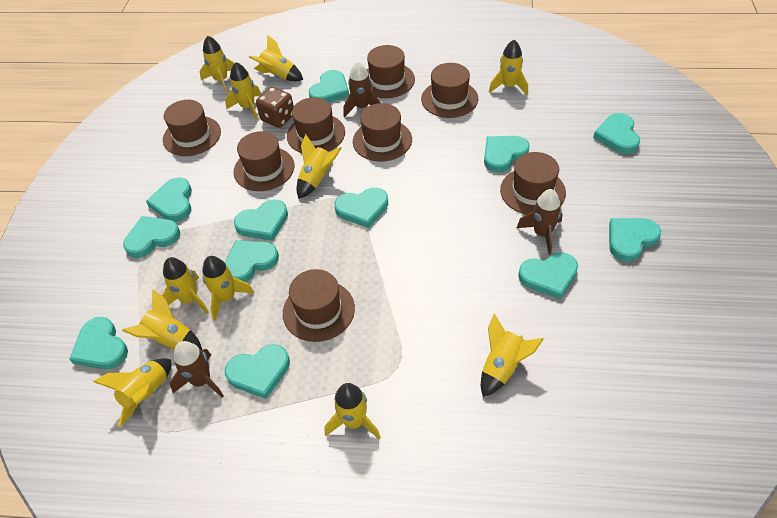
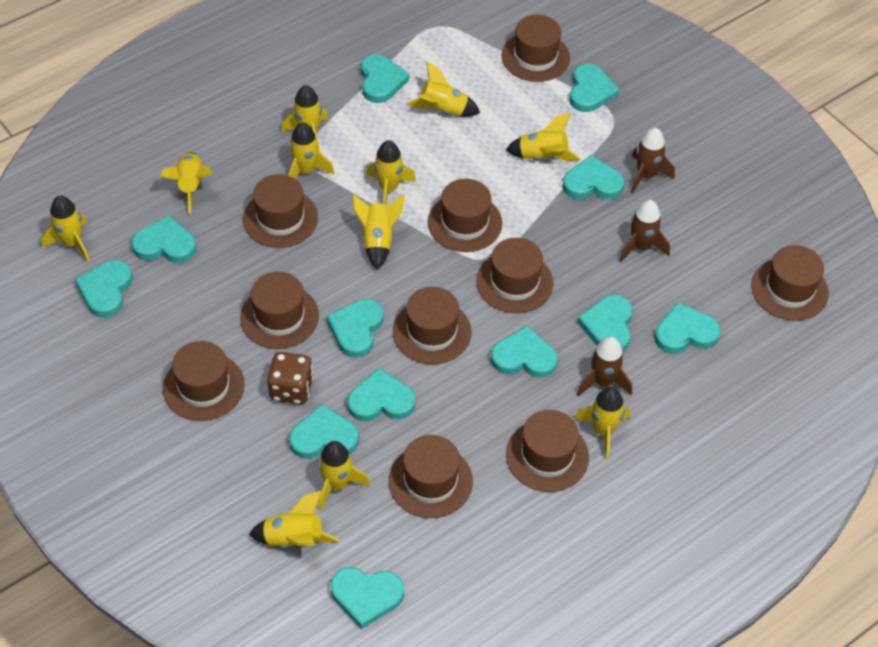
brown hat: [163,100,221,156] [233,131,295,191] [283,269,355,342] [287,97,345,153] [353,103,412,162] [367,45,415,98] [421,63,478,118] [500,152,566,215] = 8 -> [163,341,245,421] [240,272,319,349] [243,174,318,248] [389,435,473,518] [393,287,471,364] [428,179,503,252] [476,238,553,313] [501,15,570,82] [506,410,589,492] [751,245,829,321] = 10

